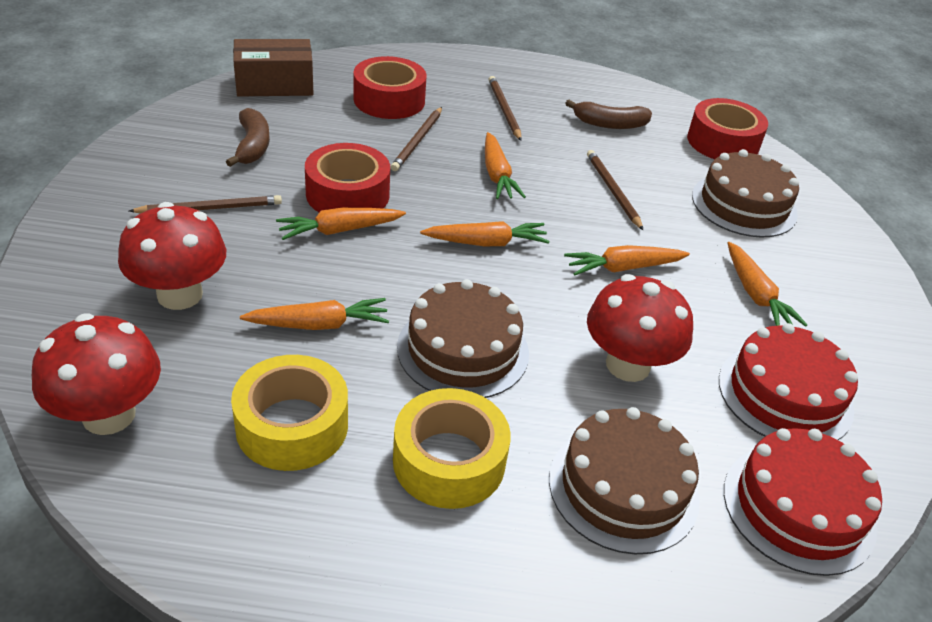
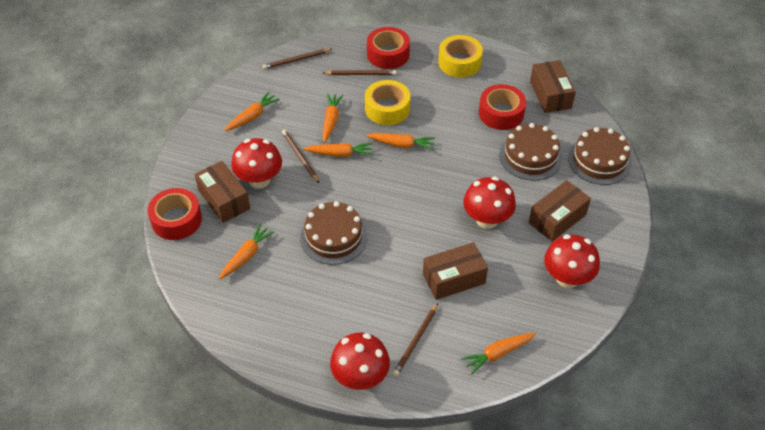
brown banana: [226,108,270,167] [565,100,652,129] = 2 -> none = 0
brown box: [233,39,313,97] = 1 -> [194,161,250,223] [423,242,488,300] [529,180,591,242] [530,60,576,113] = 4
red cake: [719,323,858,440] [724,428,882,576] = 2 -> none = 0
red mushroom: [32,314,161,435] [118,202,226,310] [587,274,693,382] = 3 -> [231,138,282,189] [330,333,390,390] [463,177,516,229] [544,234,600,288] = 4

